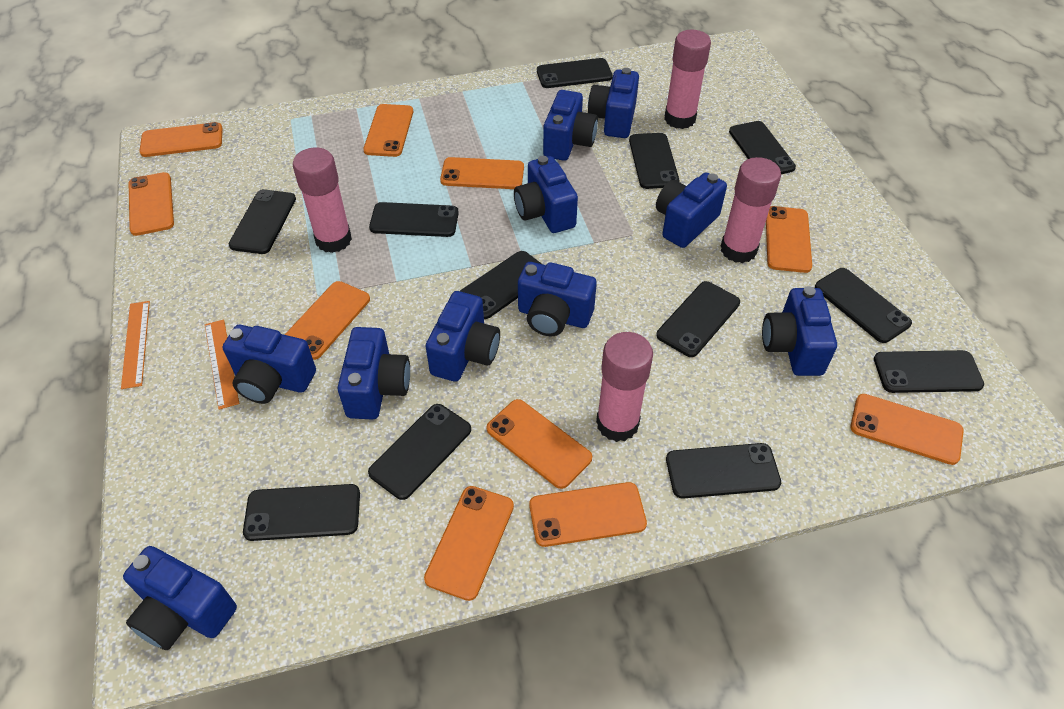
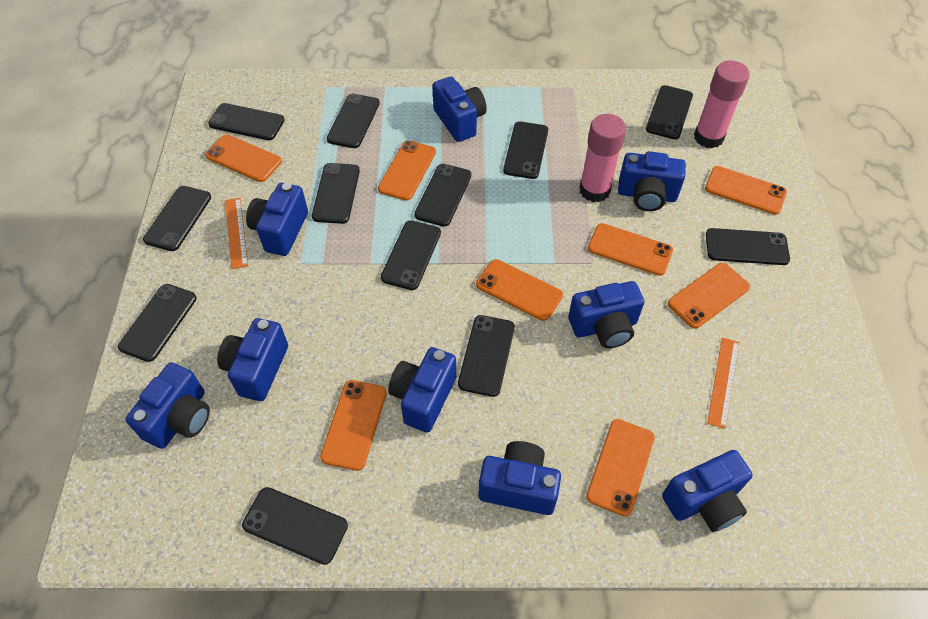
blue camera: [123,546,237,650] [223,325,316,404] [338,327,410,420] [426,291,500,382] [514,156,578,233] [518,262,597,336] [543,90,598,161] [588,68,639,138] [656,173,727,248] [762,286,837,376] = 10 -> [125,362,210,449] [217,318,288,401] [246,183,308,256] [388,347,456,433] [432,77,487,142] [478,441,561,515] [568,281,644,348] [618,151,686,211] [662,450,753,532] = 9
orange phone: [129,172,174,236] [140,122,223,157] [285,281,370,360] [363,104,413,157] [424,486,514,601] [440,157,524,189] [486,399,592,489] [529,482,647,547] [766,206,812,273] [850,394,964,465] = 10 -> [205,135,282,182] [320,380,387,471] [378,140,436,201] [476,259,563,321] [586,419,655,517] [588,223,673,276] [668,263,750,329] [705,166,787,215] = 8
pink glue stick: [293,147,352,253] [596,332,653,442] [664,30,711,129] [721,157,781,263] = 4 -> [579,114,626,202] [694,60,750,149] = 2

